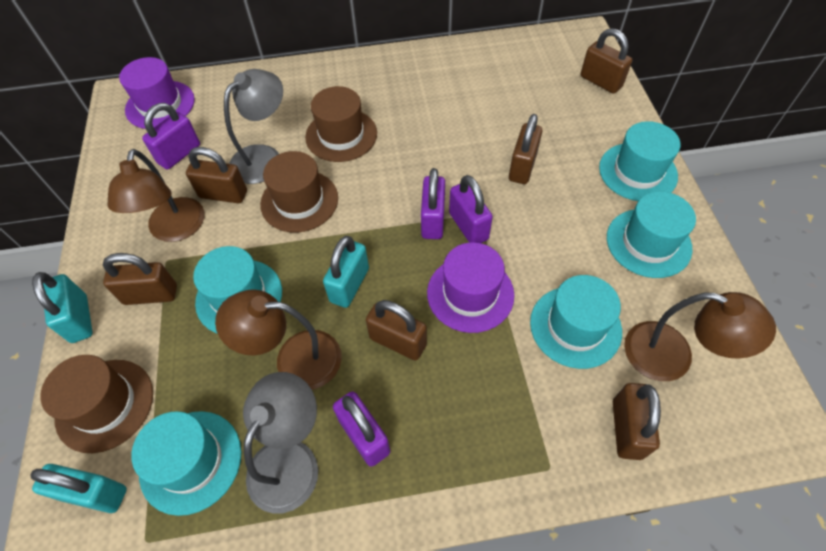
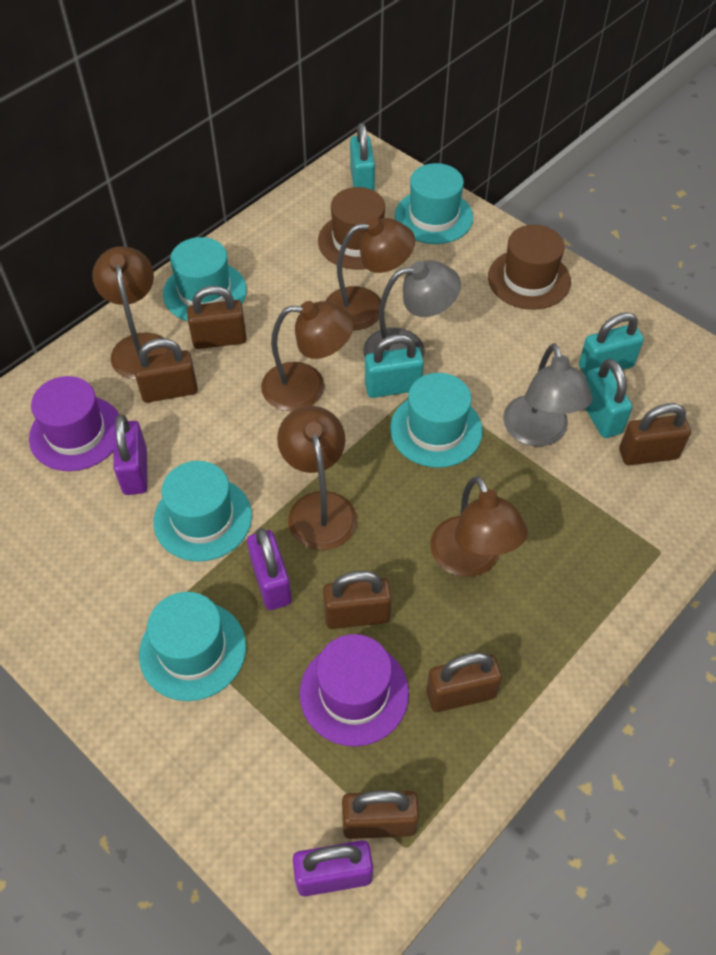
brown hat: [40,355,153,453] [260,151,338,233] [305,86,377,162] = 3 -> [318,187,385,270] [488,225,571,310] = 2
brown lamp: [107,149,204,242] [215,289,342,390] [624,292,776,381] = 3 -> [92,246,172,380] [261,301,354,411] [277,406,357,550] [326,218,415,330] [430,476,528,577] = 5
purple padlock: [142,103,200,170] [333,392,390,467] [421,168,445,239] [449,175,493,243] = 4 -> [114,414,148,495] [247,528,292,610] [293,840,373,896] = 3
turquoise padlock: [30,464,127,513] [32,272,93,343] [323,236,369,308] = 3 -> [350,123,375,191] [365,334,424,398] [579,312,644,377] [585,359,633,438] = 4

